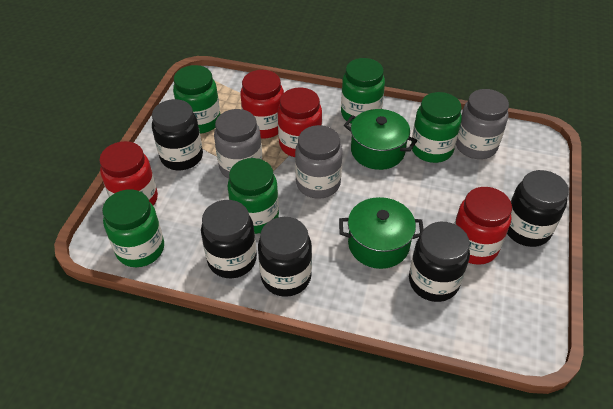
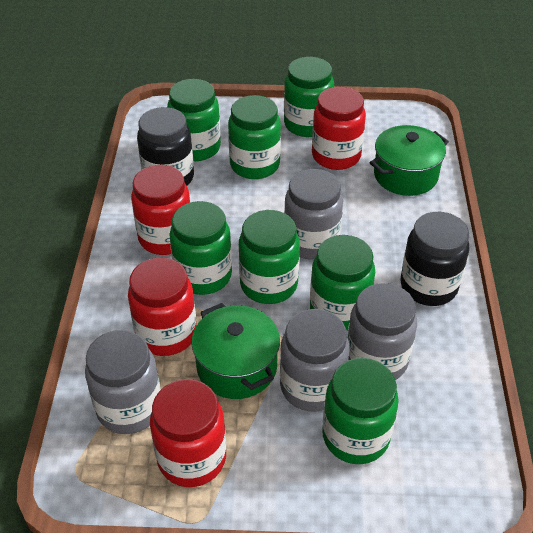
black jar: [152,99,203,170] [201,200,257,278] [258,217,312,297] [409,222,470,302] [507,170,569,247] = 5 -> [137,107,194,186] [400,212,469,306] = 2
green jar: [102,189,164,267] [173,65,220,133] [228,158,279,234] [341,58,385,124] [411,92,462,163] = 5 -> [167,79,221,161] [169,201,232,295] [228,95,281,179] [239,210,300,304] [284,57,334,137] [310,235,375,331] [322,358,399,464] = 7
grey jar: [214,109,262,179] [295,125,343,199] [456,89,509,159] = 3 -> [85,330,161,434] [280,309,350,412] [284,169,343,260] [347,283,417,380] = 4

